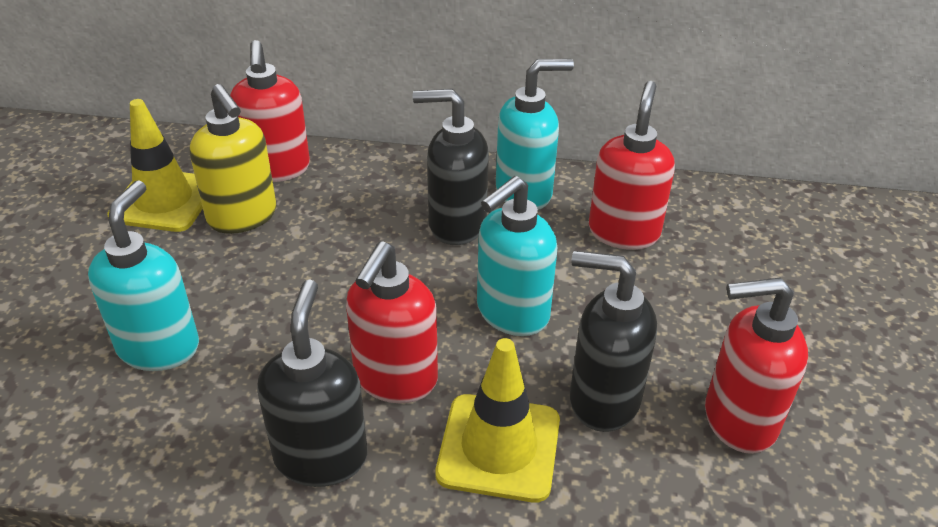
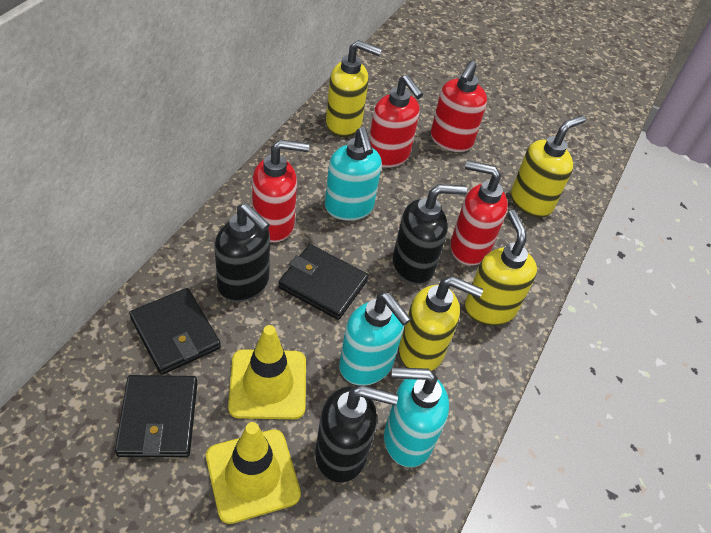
black wallet: none = 0 -> [115,375,197,457] [129,288,221,375] [278,244,369,320] = 3
yellow soap dispenser: [190,84,276,234] = 1 -> [326,40,382,137] [399,276,483,371] [465,210,537,326] [511,115,586,218] = 4

